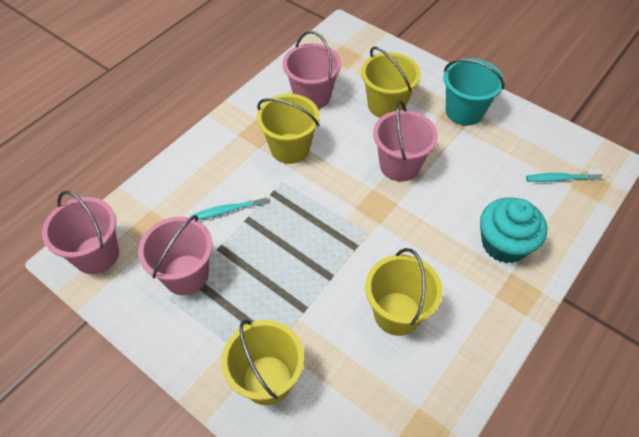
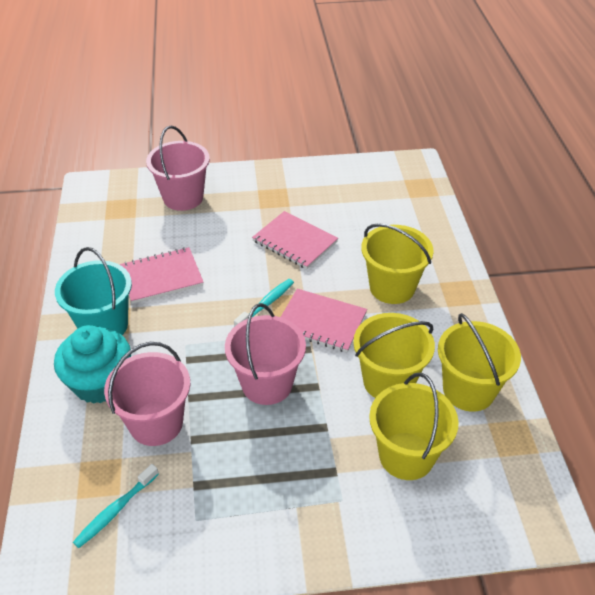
pink bucket: [42,190,119,274] [138,215,213,295] [283,31,341,109] [373,100,438,181] = 4 -> [104,342,190,446] [146,126,210,211] [225,303,306,405] = 3
pink notebook: none = 0 -> [120,247,203,304] [252,211,338,269] [281,289,367,352] = 3

